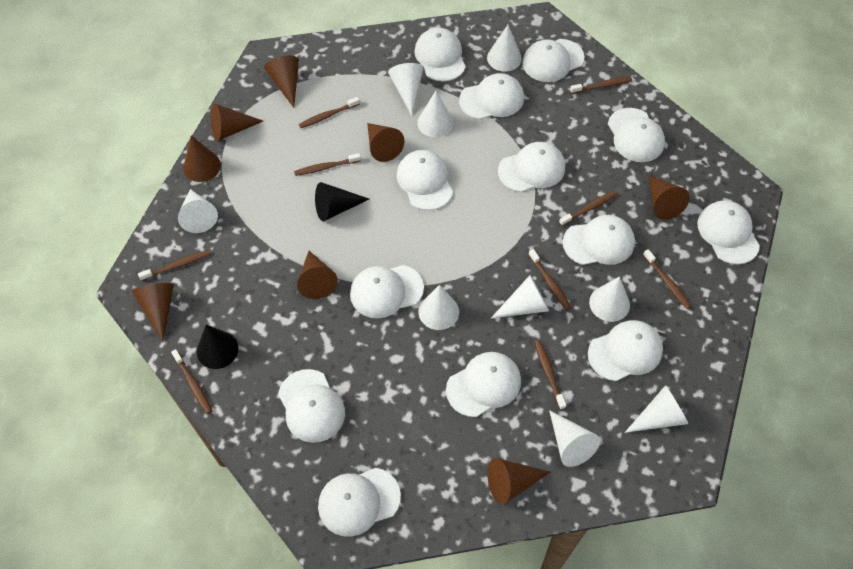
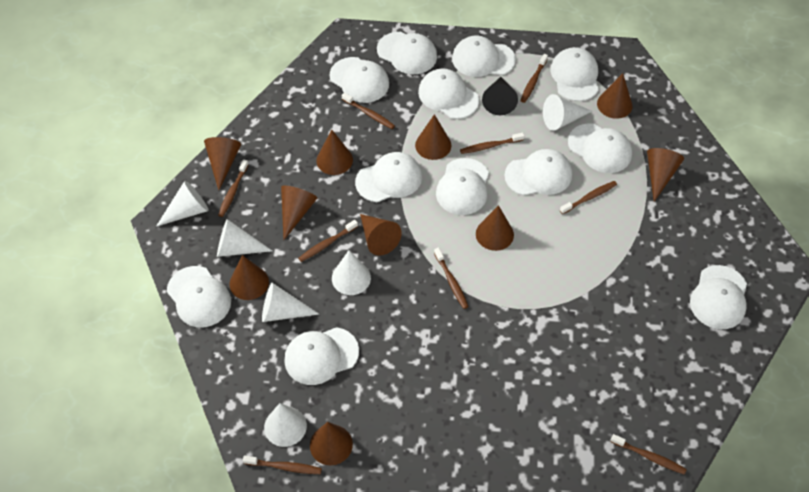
black cone: [197,325,239,369] [315,182,369,221] = 2 -> [482,77,518,115] = 1
brown cone: [132,283,174,342] [183,135,221,182] [211,104,263,141] [264,56,299,108] [297,251,338,299] [367,123,404,162] [488,458,550,504] [649,176,690,220] = 8 -> [204,137,241,190] [229,255,269,300] [281,185,317,240] [310,422,353,465] [317,130,353,175] [360,214,402,256] [415,114,451,160] [476,205,514,251] [597,73,633,119] [647,148,684,202] = 10
white cap: [278,369,345,443] [318,468,401,537] [350,265,424,318] [396,150,453,210] [414,28,466,81] [446,352,521,417] [459,73,524,120] [498,142,565,192] [522,39,585,82] [563,215,635,265] [588,320,663,381] [608,108,665,162] [698,200,760,264] = 13 -> [167,266,231,327] [284,327,359,385] [330,57,389,103] [355,152,422,202] [377,32,437,74] [418,69,479,119] [436,158,489,215] [452,36,516,77] [505,149,572,196] [550,47,599,101] [568,123,632,173] [690,265,747,329] = 12
white cone: [178,189,218,233] [388,63,424,116] [417,91,454,138] [419,285,459,330] [487,25,522,72] [491,275,549,319] [549,410,600,467] [589,276,630,322] [625,385,688,433] = 9 -> [156,181,209,227] [217,219,272,257] [262,283,319,322] [264,403,307,447] [332,250,371,295] [543,94,592,131] = 6

